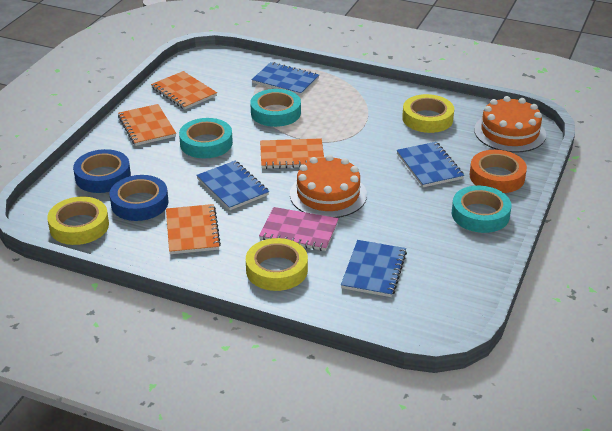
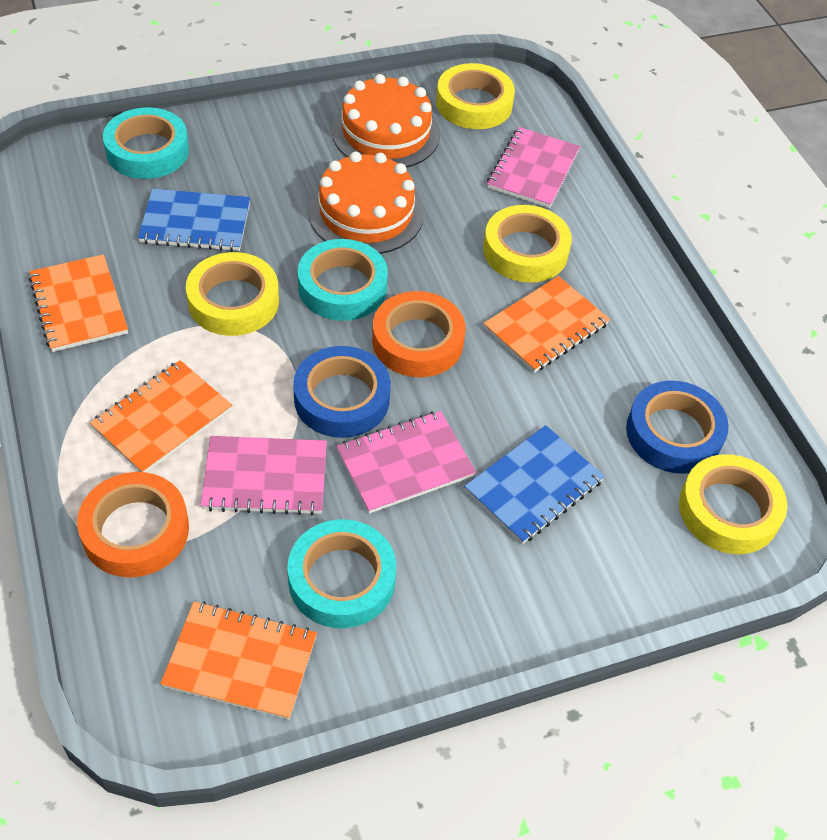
blue notebook: [196,161,269,210] [251,62,319,96] [341,240,407,297] [397,142,464,187] = 4 -> [138,189,250,251] [464,425,605,544] = 2
orange tape: [470,150,527,193] = 1 -> [77,472,189,577] [372,291,466,377] = 2
pink notebook: [259,207,339,251] = 1 -> [200,436,327,515] [336,411,476,514] [487,127,580,208] = 3
yellow tape: [47,197,109,245] [246,238,308,291] [402,94,454,133] = 3 -> [186,252,279,336] [436,63,515,129] [483,205,572,283] [679,454,787,554] = 4

